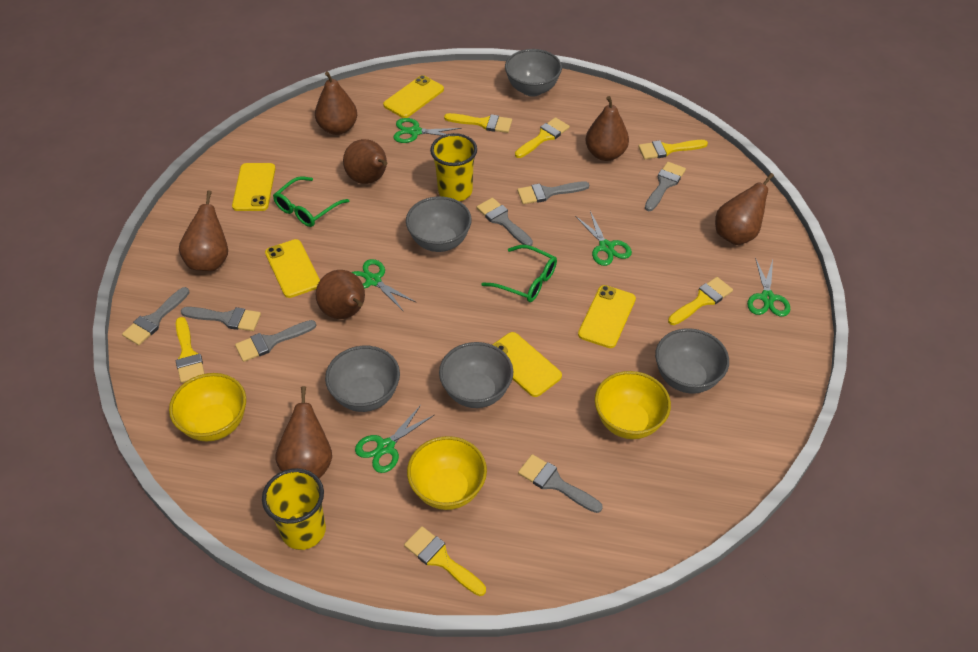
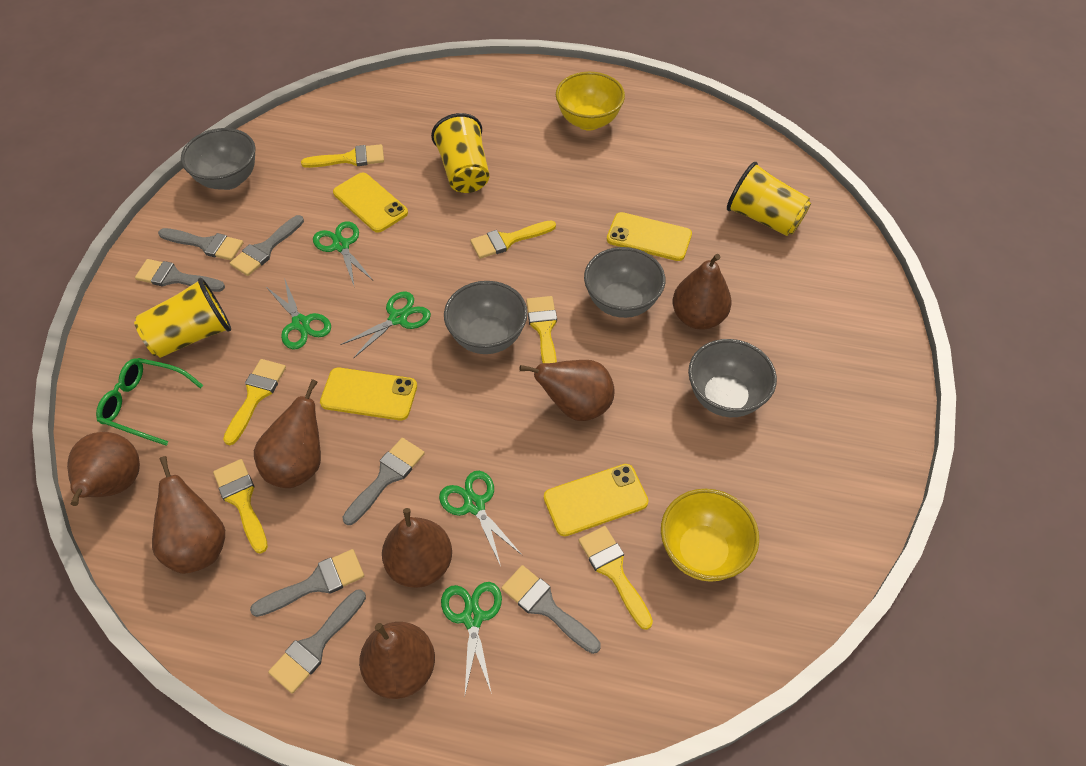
green glasses: [273,176,349,227] [482,245,557,302] = 2 -> [96,358,204,446] = 1
grey bowl: [325,346,400,412] [406,196,472,252] [439,342,513,408] [505,49,562,97] [655,328,729,394] = 5 -> [181,128,255,190] [444,281,528,354] [584,247,665,318] [688,339,777,417] = 4
yellow bowl: [169,373,246,441] [407,436,487,510] [595,371,671,439] = 3 -> [556,72,625,131] [661,489,759,582] = 2
yellow cup: [262,468,326,550] [430,133,477,201] = 2 -> [134,278,231,358] [431,113,489,193] [727,162,811,236] = 3
yellow phone: [232,163,275,211] [265,239,320,298] [383,75,444,118] [492,332,562,397] [578,285,636,348] = 5 -> [320,368,417,421] [333,173,408,233] [544,464,649,536] [607,212,692,261] = 4

